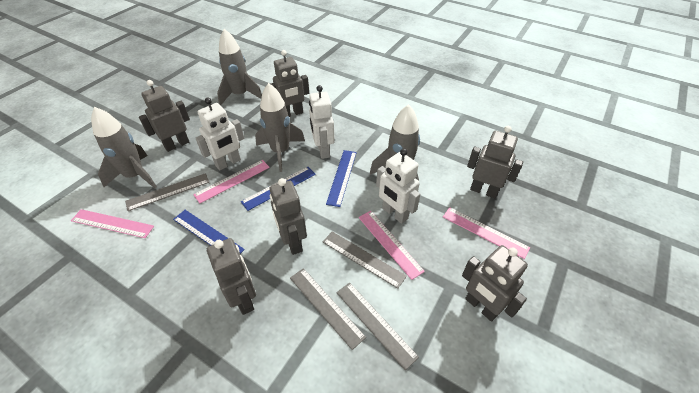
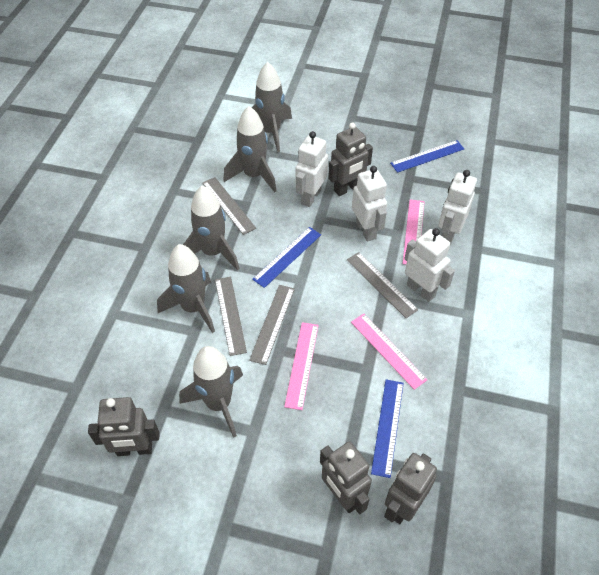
grey robot: [139,80,190,152] [207,238,256,315] [270,50,309,117] [270,178,307,255] [462,245,528,322] [467,126,523,198] = 6 -> [88,397,160,456] [320,441,372,514] [328,122,373,196] [384,453,437,524] = 4
grey rocket: [91,107,157,188] [217,29,262,106] [255,83,305,172] [370,104,420,181] = 4 -> [157,244,215,333] [179,346,243,438] [183,186,239,271] [223,106,277,193] [252,62,292,152] = 5
pink ruler: [71,209,154,238] [193,160,270,203] [358,211,425,280] [443,207,530,259] = 4 -> [284,322,319,410] [351,314,427,390] [403,199,425,265] = 3
white robot: [196,98,244,170] [309,85,335,159] [376,148,420,224] = 3 -> [296,131,328,207] [352,166,387,241] [404,228,455,302] [438,170,477,245] = 4

